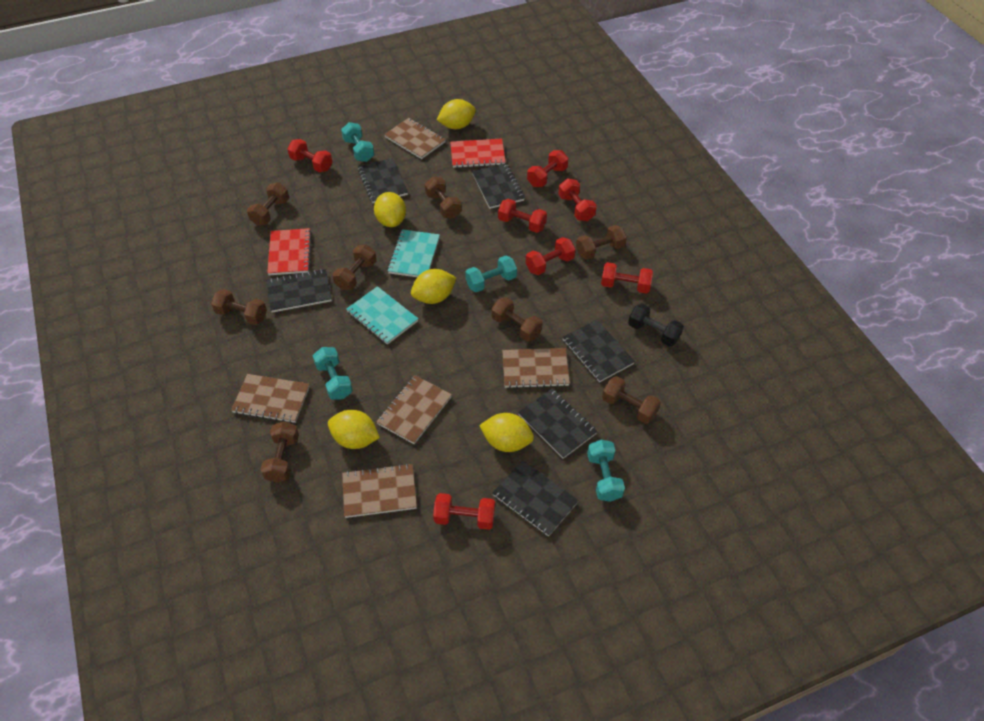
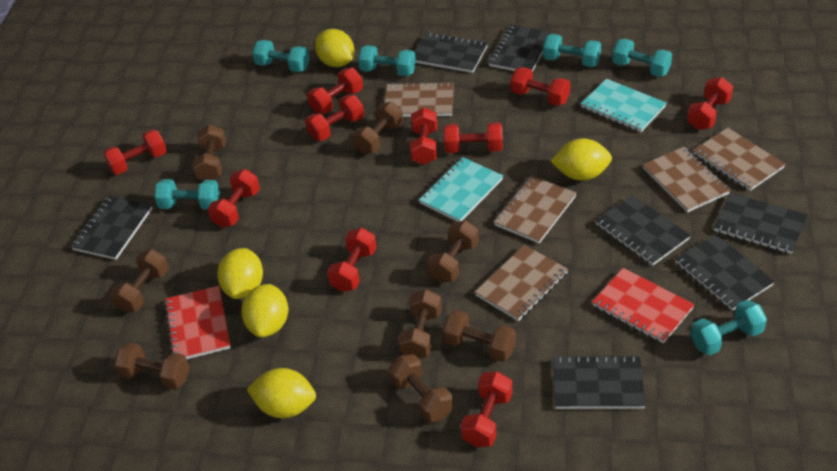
black dumbbell: [628,303,684,347] = 1 -> none = 0
black notebook: [266,269,332,313] [358,158,408,203] [472,163,525,209] [492,460,579,537] [518,389,598,459] [562,320,635,382] = 6 -> [71,196,153,260] [415,32,488,73] [488,25,553,72] [553,355,646,409] [595,195,691,265] [675,234,775,311] [714,193,808,254] = 7
red dumbbell: [287,139,332,172] [433,493,495,530] [498,199,547,233] [526,237,576,275] [527,150,568,187] [558,179,597,221] [601,262,653,294] = 7 -> [103,129,167,175] [208,169,260,228] [305,95,364,141] [307,68,363,114] [327,228,377,292] [410,108,438,165] [444,123,503,153] [461,371,512,447] [510,67,570,106] [687,77,733,130] = 10
turquoise dumbbell: [313,347,353,400] [341,122,374,162] [465,256,517,292] [587,440,625,502] = 4 -> [154,179,220,210] [252,40,310,72] [358,45,416,76] [543,34,601,67] [612,39,672,77] [691,300,767,355] = 6

